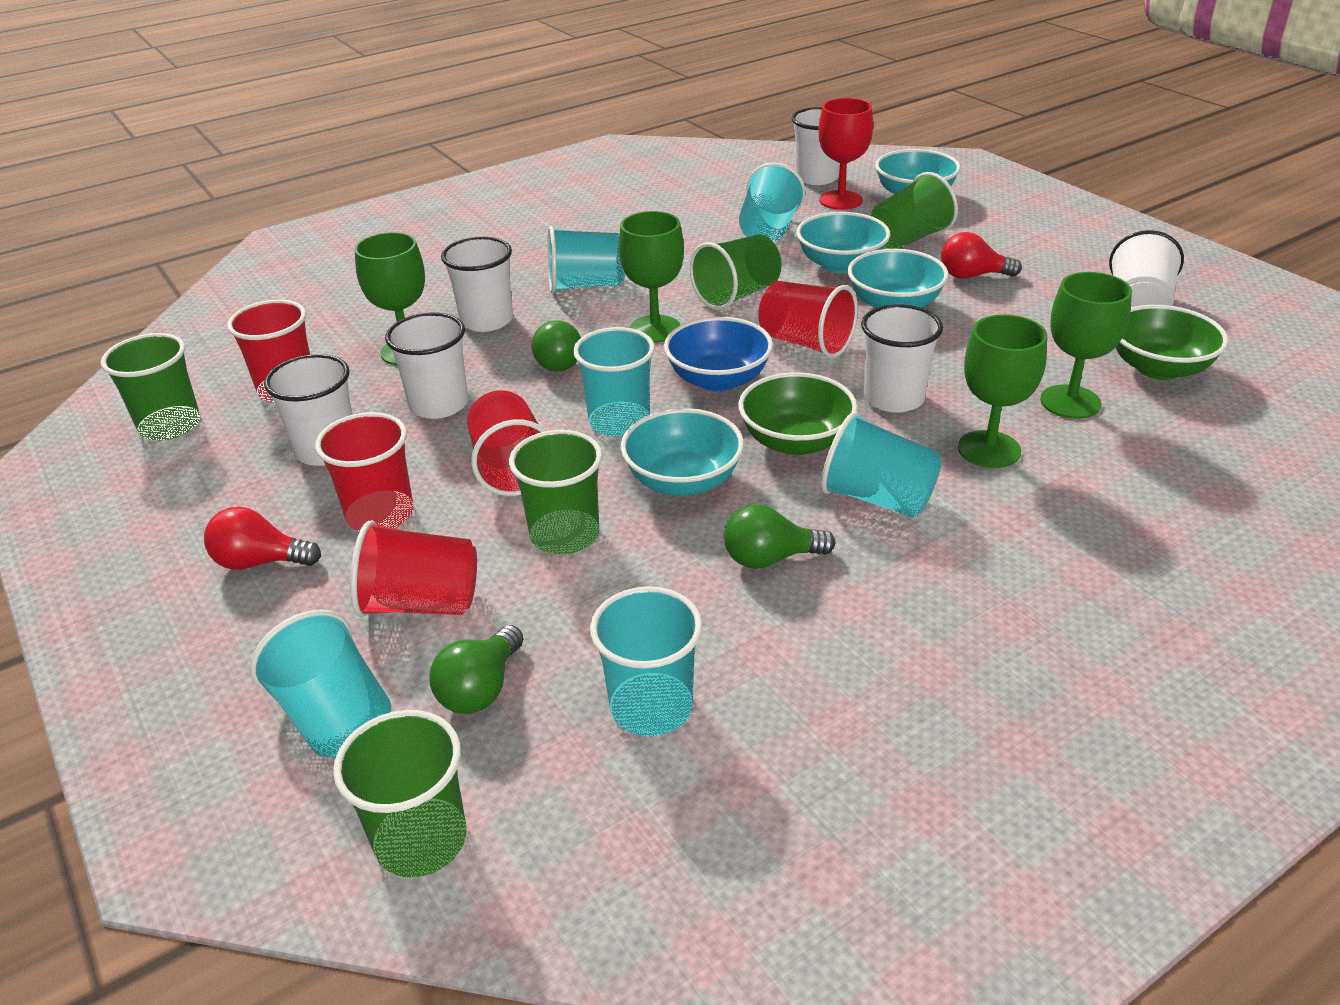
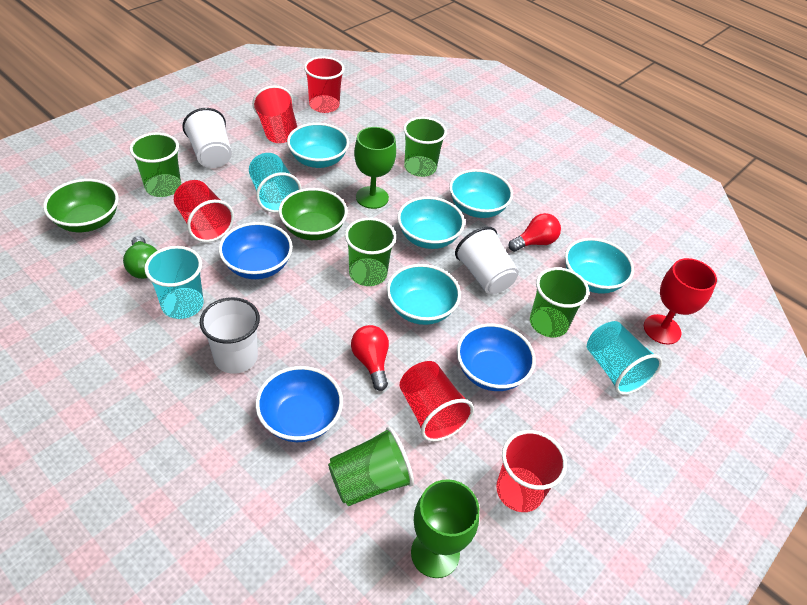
blue bowl: [664,317,773,392] = 1 -> [219,222,293,279] [256,366,343,442] [456,324,536,391] = 3
green goblet: [354,232,425,365] [619,211,684,343] [958,314,1047,468] [1040,272,1132,419] = 4 -> [354,127,396,209] [411,479,479,578] = 2
green light bulb: [430,625,523,714] [531,320,581,372] [724,504,835,569] = 3 -> [123,236,157,279] = 1
turquoise bowl: [620,408,744,496] [796,212,890,273] [848,249,949,308] [875,149,961,194] = 4 -> [287,123,349,168] [387,264,461,325] [397,197,465,249] [449,169,513,218] [565,238,634,294] = 5
turquoise cup: [250,609,391,758] [547,226,625,293] [573,327,655,437] [590,586,703,736] [739,163,805,242] [821,411,942,517] = 6 -> [144,246,204,319] [249,153,301,213] [587,321,662,395] = 3
white cup: [264,354,353,466] [385,313,468,419] [441,237,513,332] [792,107,840,185] [861,304,943,413] [1109,230,1184,307] = 6 -> [182,108,232,168] [200,297,260,374] [455,227,519,294] = 3

